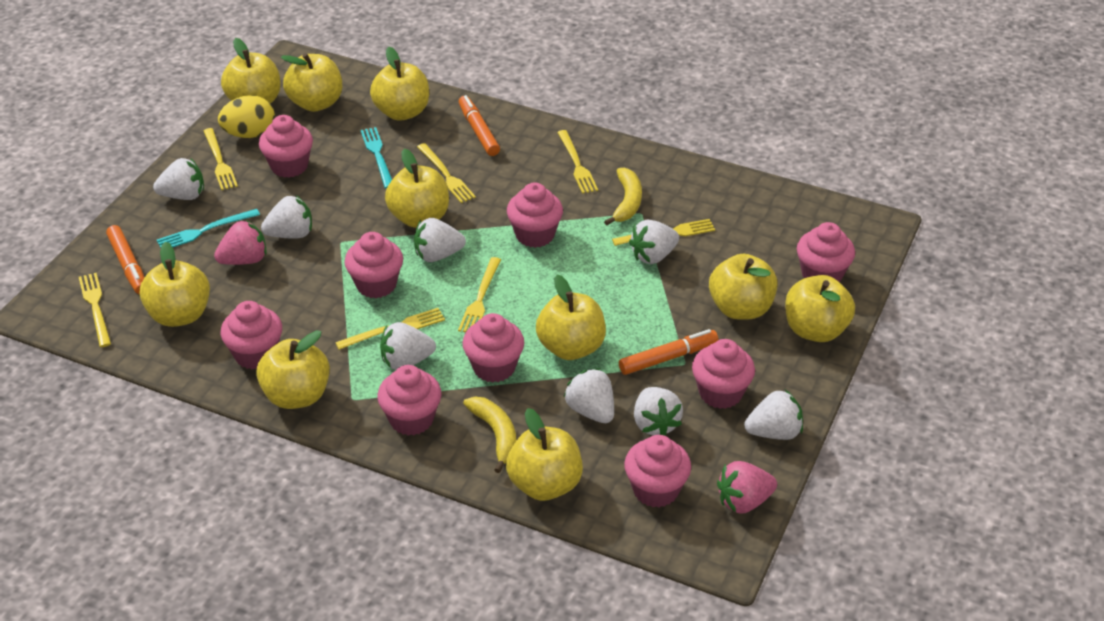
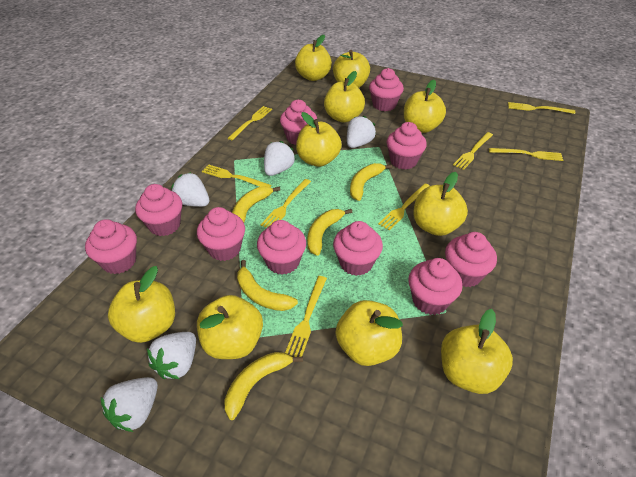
orange marker: [106,225,145,294] [459,95,500,156] [619,329,718,375] = 3 -> none = 0
pink cupcake: [221,301,282,369] [259,115,313,178] [345,232,403,298] [377,365,441,436] [462,313,524,383] [507,183,563,248] [624,435,691,507] [692,339,755,409] [797,222,855,282] = 9 -> [85,219,137,274] [135,184,182,236] [197,207,245,261] [257,220,306,275] [280,100,317,145] [333,221,383,276] [369,68,404,111] [387,122,427,170] [408,258,462,315] [445,232,497,287] = 10
pink strawberry: [214,220,267,265] [717,461,777,514] = 2 -> none = 0
turquoise fork: [157,209,260,248] [360,127,392,189] = 2 -> none = 0
white strawberry: [153,158,204,200] [261,195,312,239] [380,322,436,370] [414,218,466,262] [564,368,614,423] [629,220,679,264] [634,387,683,436] [744,390,803,440] = 8 -> [101,377,158,432] [147,332,196,379] [171,172,209,207] [264,141,295,176] [347,116,376,148] = 5
yellow banana: [463,397,516,473] [604,168,642,225] = 2 -> [224,352,303,420] [232,186,280,222] [237,260,298,311] [307,209,352,256] [350,163,392,201] = 5
yellow egg: [218,95,275,138] = 1 -> none = 0
yellow fork: [79,273,111,347] [204,128,238,190] [335,308,445,350] [417,143,476,203] [458,257,501,332] [557,130,598,194] [612,219,715,246] = 7 -> [202,165,271,187] [228,106,272,141] [261,179,311,228] [285,276,327,357] [378,184,430,230] [453,132,493,170] [489,148,563,161] [508,102,575,114] = 8

